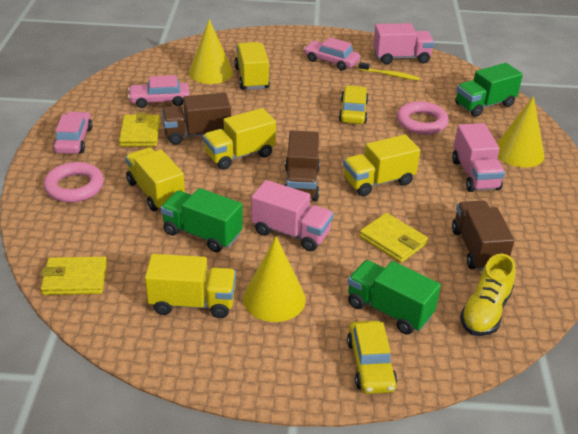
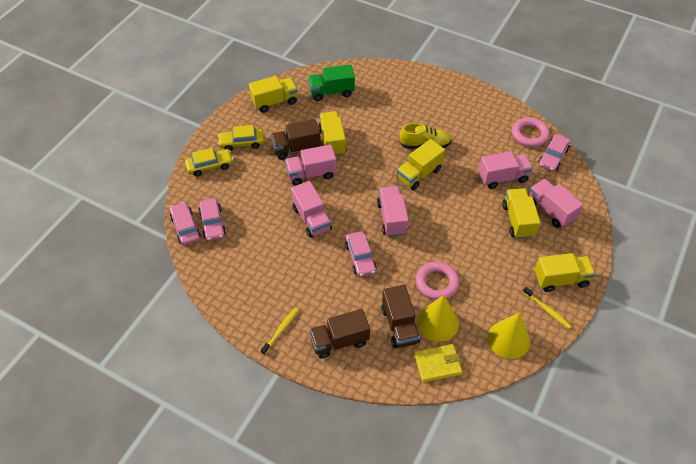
green truck: [160,188,243,252] [348,260,441,334] [455,63,523,117] = 3 -> [308,64,355,101] = 1
pink car: [53,112,93,154] [128,75,190,108] [304,37,360,71] = 3 -> [170,202,201,245] [199,198,226,241] [345,231,377,277] [538,134,571,172] = 4
pink truck: [251,180,334,251] [373,23,434,64] [452,123,505,192] = 3 -> [285,144,336,186] [291,181,332,238] [377,186,409,237] [479,151,533,189] [529,179,583,228] = 5
yellow cone: [189,19,233,84] [243,236,306,322] [497,96,544,168] = 3 -> [417,295,459,342] [488,312,530,359] = 2
yellow toothbrush: [359,62,420,81] = 1 -> [261,307,299,355] [523,287,572,329] = 2
yellow wallet: [41,257,107,295] [119,112,160,147] [359,213,428,263] = 3 -> [414,344,462,382] = 1

